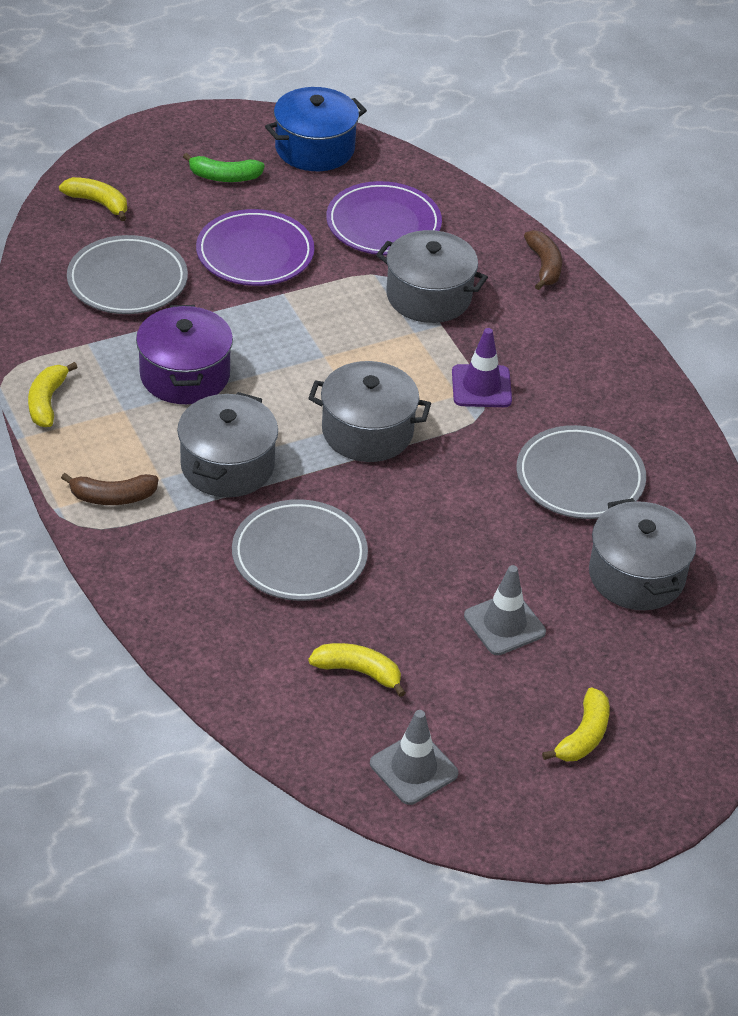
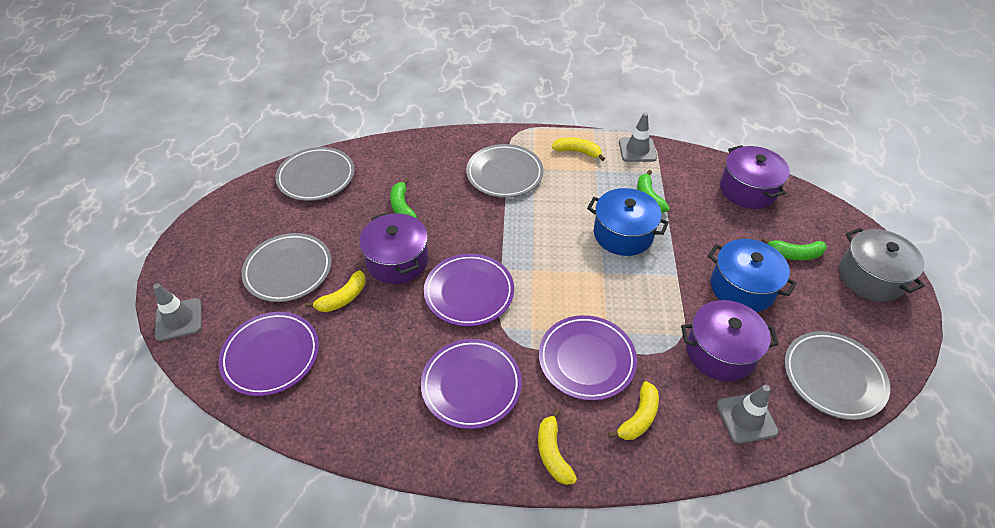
blue pot: [265,87,367,171] = 1 -> [587,188,669,256] [708,239,797,312] = 2
brown banana: [61,473,158,505] [524,230,562,290] = 2 -> none = 0
green banana: [183,153,265,182] = 1 -> [390,178,417,219] [637,170,670,213] [762,237,827,260] = 3
grey plate: [67,235,188,314] [232,499,368,601] [516,425,646,519] = 3 -> [241,233,332,302] [275,147,355,201] [466,144,543,198] [784,331,890,420] = 4
grey pot: [177,392,278,497] [308,361,431,462] [376,230,488,323] [589,498,696,610] = 4 -> [839,228,925,302] = 1
grey traffic cone: [370,710,458,805] [464,565,546,655] = 2 -> [153,283,202,341] [619,112,657,162] [717,385,779,444] = 3
purple plate: [196,209,314,286] [326,181,442,255] = 2 -> [219,312,319,396] [421,339,522,429] [424,254,514,327] [539,315,637,401] = 4
purple pot: [136,305,233,404] = 1 -> [359,213,429,284] [681,300,778,381] [720,145,790,209] = 3
purple traffic cone: [452,328,512,407] = 1 -> none = 0

